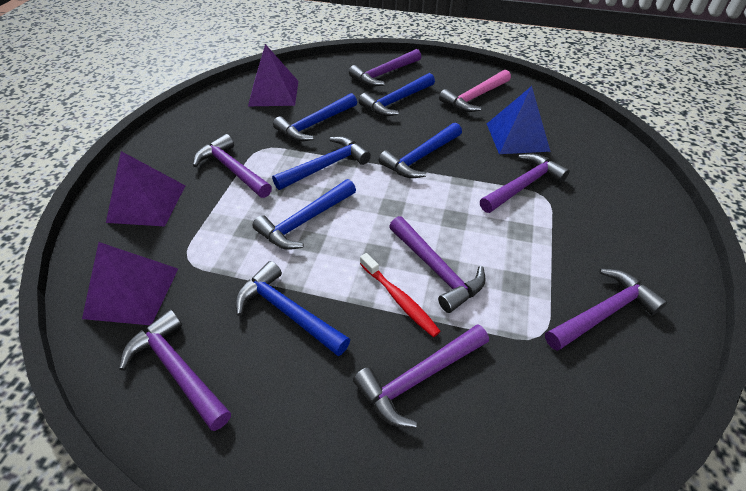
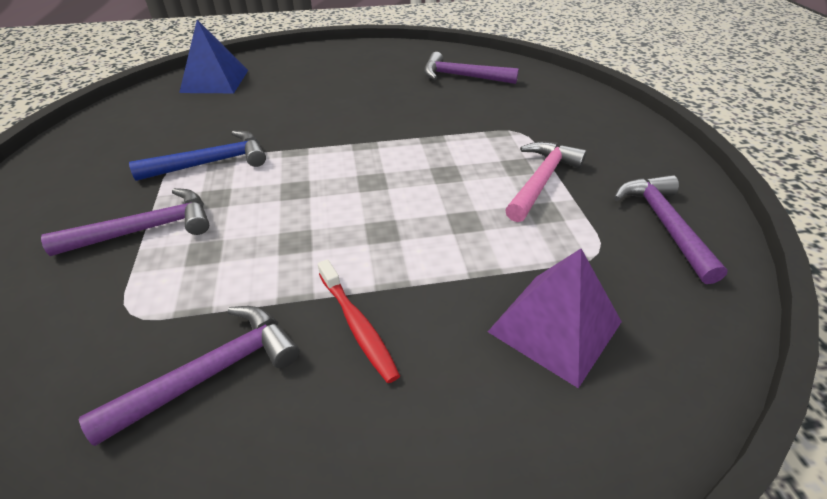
blue hammer: [235,261,350,356] [253,179,356,250] [272,136,371,190] [273,93,357,142] [359,73,435,116] [379,123,462,178] = 6 -> [129,131,266,181] = 1
purple hammer: [119,309,231,431] [193,134,272,198] [349,49,421,86] [353,324,489,428] [389,216,486,313] [480,153,570,213] [545,269,667,351] = 7 -> [41,188,209,256] [79,306,300,446] [424,52,519,84] [614,175,728,284] = 4
purple pyramid: [82,242,178,325] [106,151,185,226] [248,44,298,106] = 3 -> [488,249,622,388] = 1

